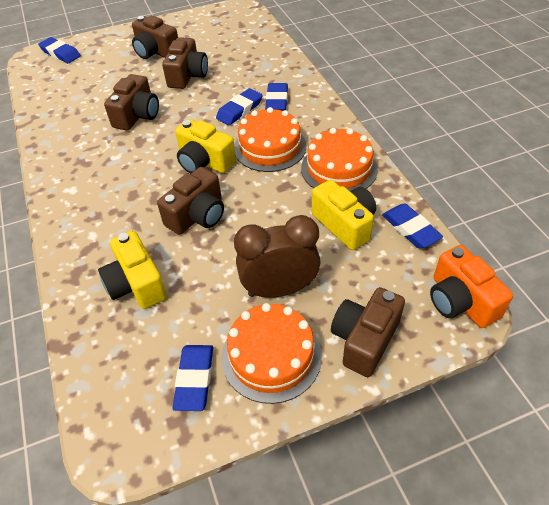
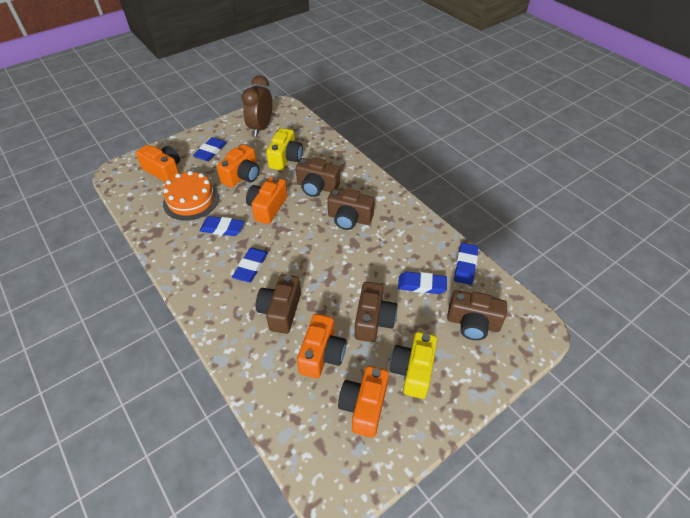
orange cake: [222,303,322,404] [234,107,306,172] [301,128,378,191] = 3 -> [163,171,219,221] = 1
orange camera: [430,245,513,328] = 1 -> [136,145,180,182] [217,144,260,188] [246,176,287,224] [297,314,346,379] [338,366,389,438] = 5
yellow camera: [98,231,167,309] [175,119,236,174] [312,180,376,250] = 3 -> [266,128,303,170] [390,332,437,399] = 2

